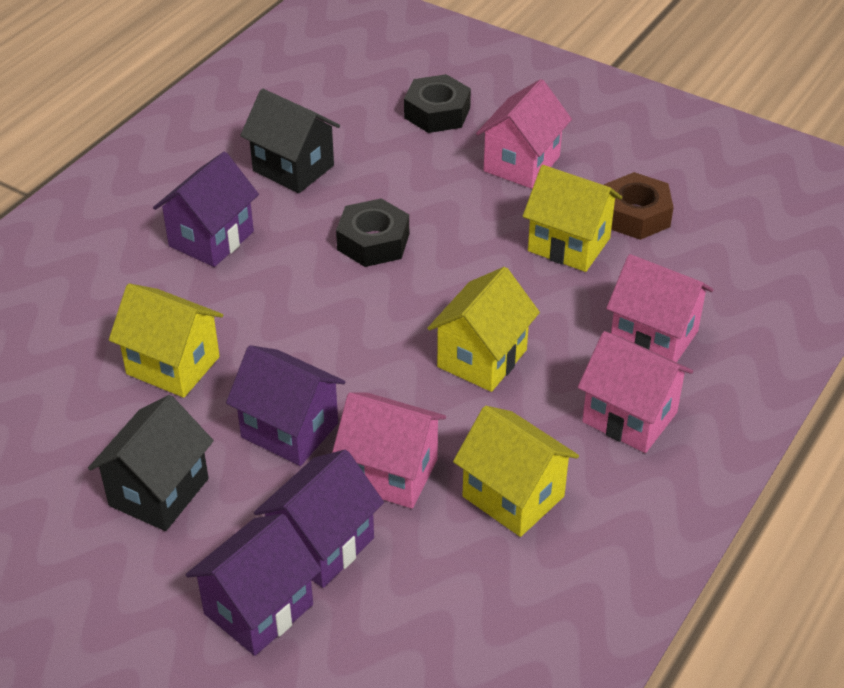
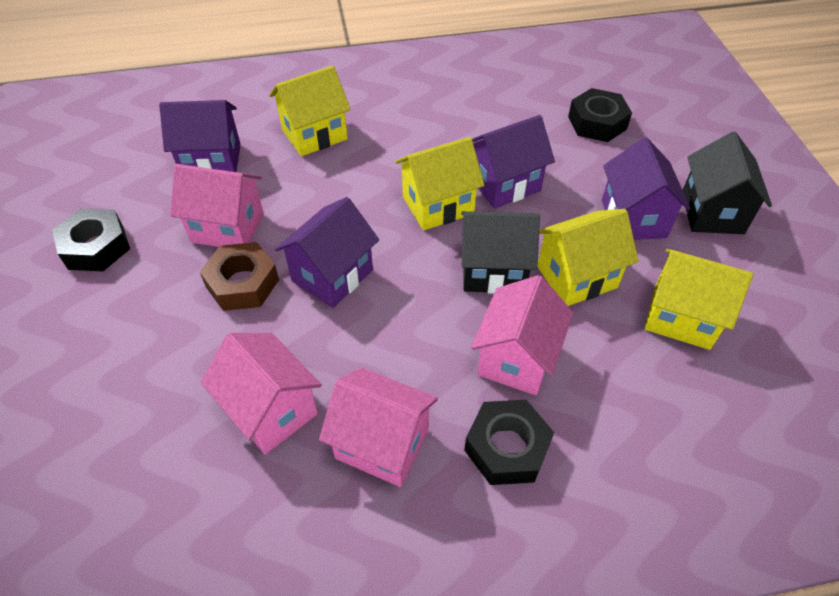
black nut: [336,198,409,267] [404,74,471,133] = 2 -> [52,208,130,271] [464,400,554,485] [568,88,632,142] = 3

